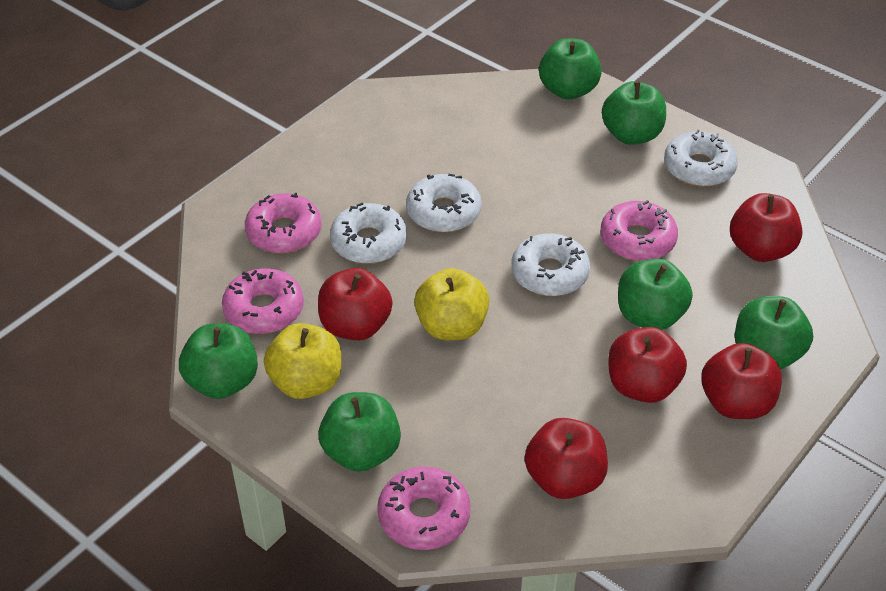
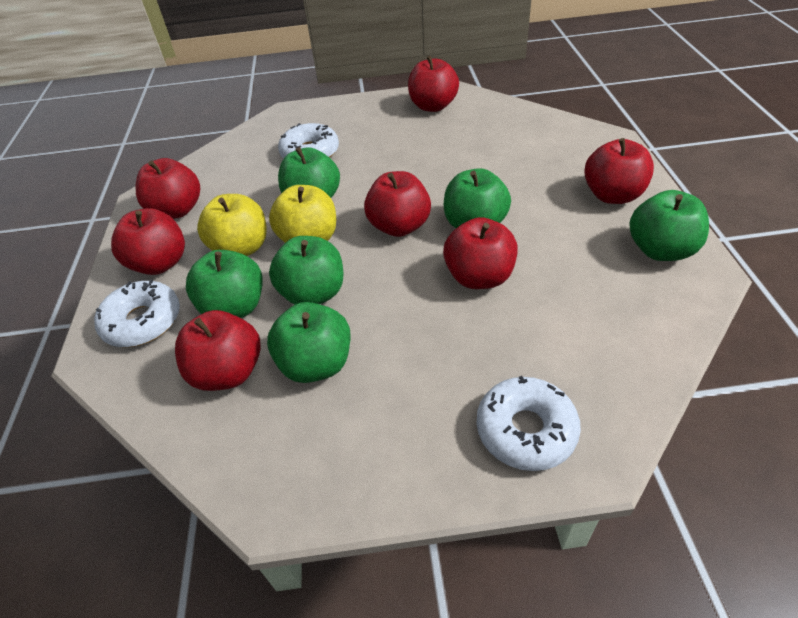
pink donut: [222,268,304,334] [245,193,322,253] [377,466,470,550] [601,200,678,261] = 4 -> none = 0
red apple: [318,268,392,341] [525,418,608,499] [608,327,687,403] [701,343,782,419] [730,193,802,262] = 5 -> [111,208,185,275] [136,158,200,219] [175,310,261,391] [364,171,431,237] [408,56,459,112] [443,217,518,289] [584,138,654,204] = 7
white donut: [330,203,407,264] [406,174,482,232] [511,233,590,296] [664,129,738,187] = 4 -> [94,279,180,347] [278,123,339,158] [477,376,581,471] = 3

